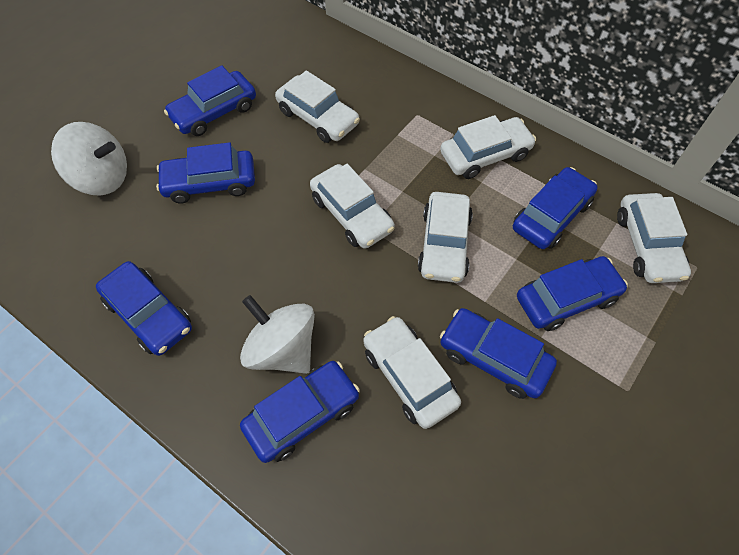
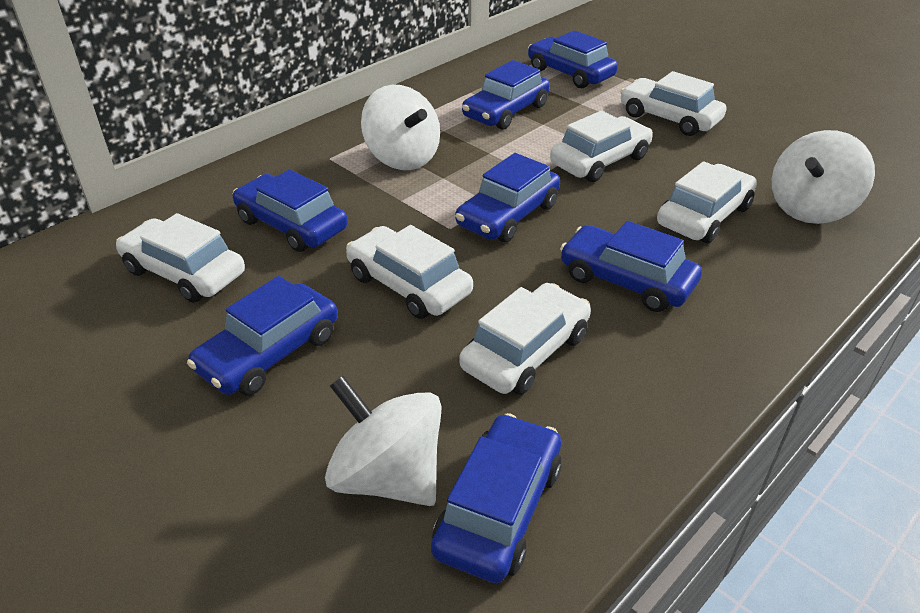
white spinning top: [51,122,127,195] [240,295,315,374] = 2 -> [325,376,442,506] [361,85,440,170] [772,130,875,224] = 3

